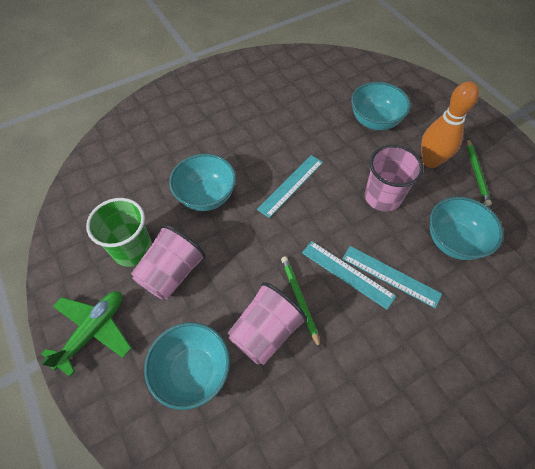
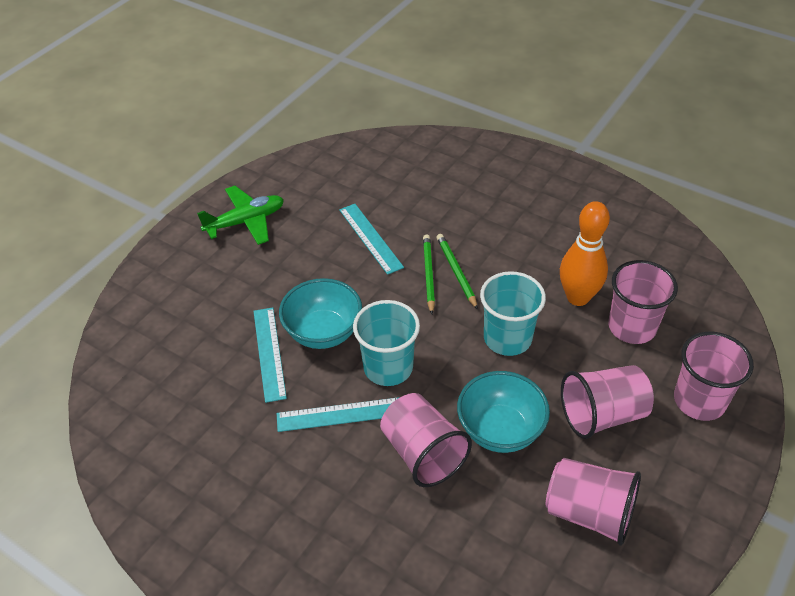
green cup: [86,198,152,267] = 1 -> none = 0
pink cup: [131,224,206,300] [228,282,307,365] [365,145,423,212] = 3 -> [380,393,472,487] [546,458,641,546] [561,365,654,439] [608,260,678,344] [674,332,754,421] = 5
turquoise bowl: [144,322,230,410] [169,154,236,211] [351,82,411,130] [430,197,503,260] = 4 -> [279,278,362,349] [457,371,550,453] = 2
turquoise cup: none = 0 -> [353,300,420,386] [480,271,546,356] = 2

